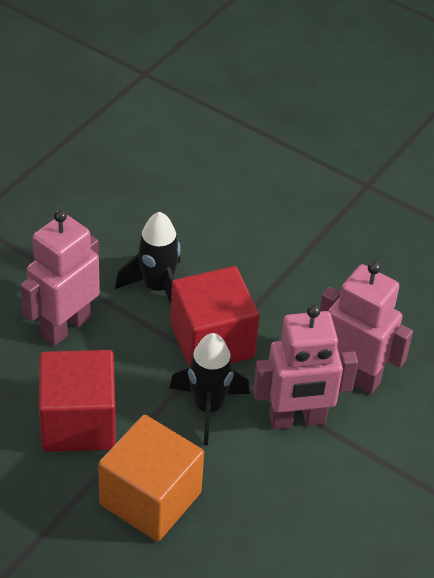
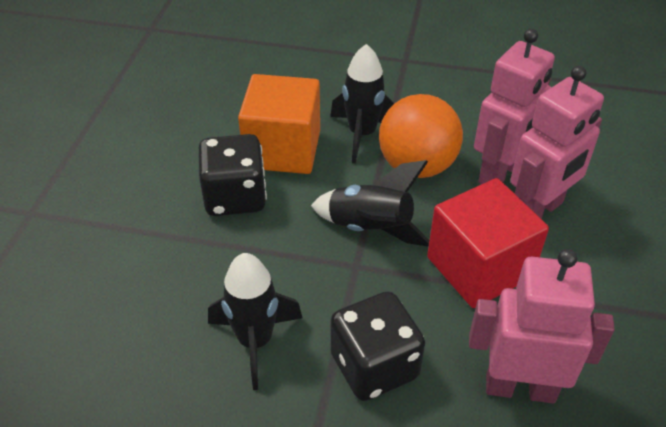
black dice: none = 0 -> [198,134,267,216] [330,291,425,401] = 2
black rocket: [115,212,181,303] [169,333,250,446] = 2 -> [208,253,302,390] [311,160,429,247] [330,44,394,164] = 3
orange ball: none = 0 -> [379,94,463,178] = 1
red cube: [39,350,116,452] [170,266,260,366] = 2 -> [427,178,549,308] = 1

